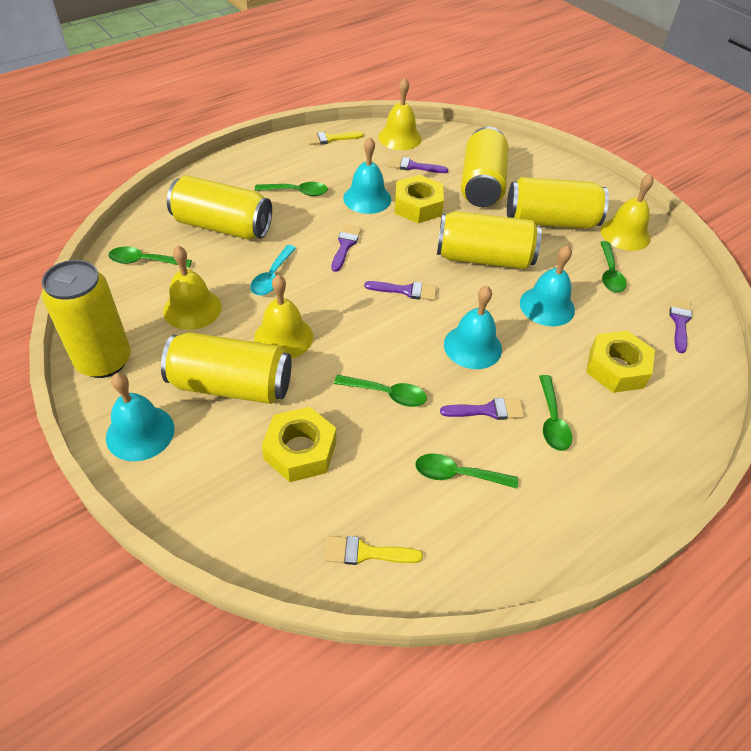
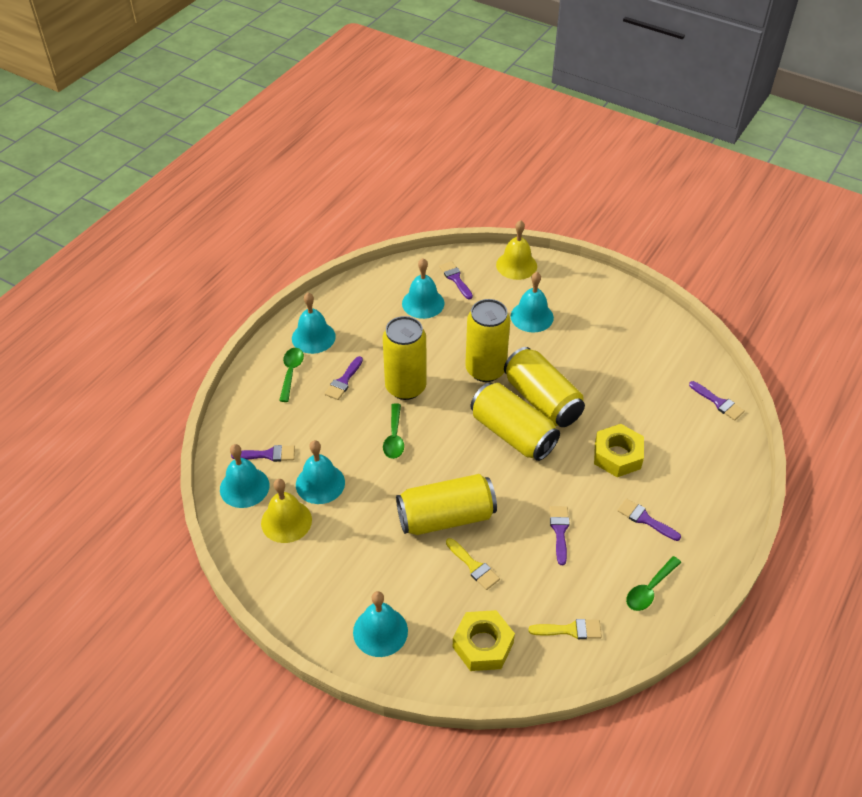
green spoon: [108,246,192,268] [255,182,328,196] [334,375,427,407] [415,453,518,489] [539,375,572,451] [600,241,627,293] = 6 -> [279,348,304,402] [383,403,404,459] [626,556,681,611] = 3
purple brush: [331,224,362,272] [364,281,437,301] [388,156,448,173] [440,398,524,420] [670,298,692,353] = 5 -> [231,445,295,462] [325,356,363,400] [439,261,473,299] [550,506,570,565] [617,498,681,541] [689,381,745,420] = 6
turquoise bell: [106,373,174,461] [343,137,391,214] [444,286,502,369] [520,245,575,326] = 4 -> [220,444,269,508] [292,293,336,354] [296,440,345,504] [353,591,408,657] [402,258,444,319] [511,272,554,333] = 6
turquoise spoon: [250,245,296,296] = 1 -> none = 0
yellow bell: [163,246,222,330] [254,275,313,358] [378,78,422,150] [601,174,654,251] = 4 -> [261,479,312,543] [496,220,537,280] = 2
yellow can: [42,260,131,378] [161,332,292,404] [167,175,272,240] [437,211,542,269] [461,127,508,207] [507,177,609,229] = 6 -> [383,316,427,400] [396,474,497,535] [465,299,510,382] [471,383,560,461] [504,347,585,427] = 5
yellow nut: [262,407,336,482] [395,175,444,223] [586,331,655,393] = 3 -> [453,610,515,671] [594,424,644,477] = 2

